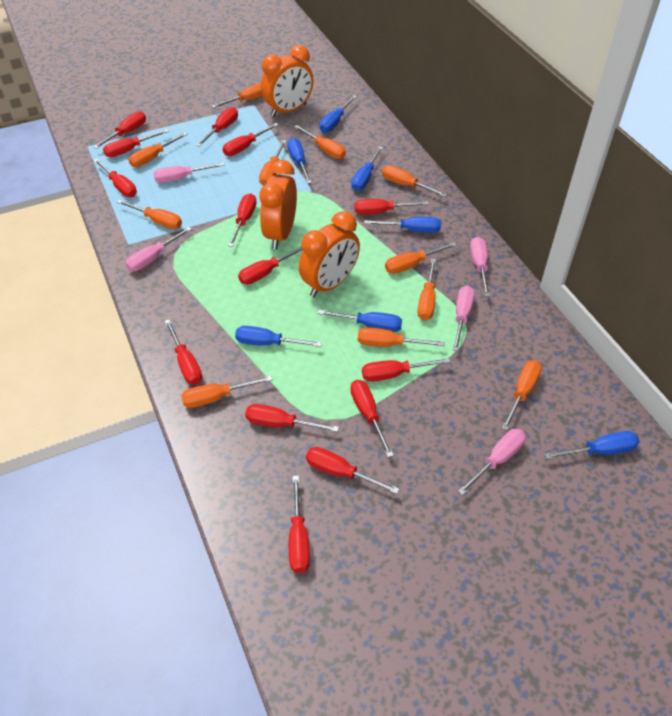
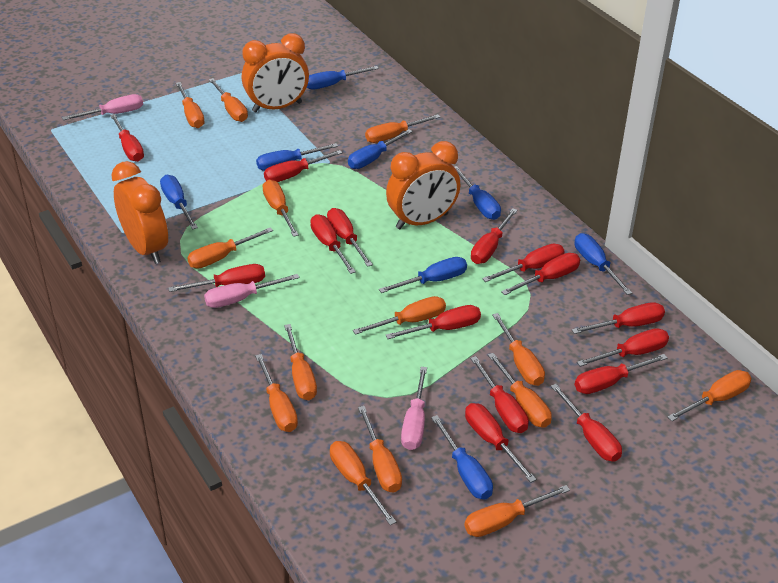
blue screwdriver: [235,326,322,347] [287,138,312,184] [317,310,402,332] [320,95,357,133] [351,146,383,191] [364,217,441,233] [544,431,639,459] = 7 -> [160,175,198,230] [256,143,338,171] [307,66,379,89] [348,129,413,169] [379,257,467,293] [431,415,493,499] [455,166,501,220] [575,233,632,295] = 8
orange screwdriver: [117,200,182,229] [129,132,188,167] [181,376,273,408] [212,83,262,108] [259,140,286,186] [295,125,346,159] [358,327,445,347] [382,165,447,197] [385,242,457,274] [418,259,436,320] [502,360,542,431] = 11 -> [176,82,205,128] [187,228,273,269] [209,78,248,122] [255,354,298,432] [263,180,299,237] [284,324,317,400] [330,441,396,525] [353,296,446,335] [358,406,402,493] [365,114,440,143] [464,485,570,537] [488,353,552,428] [492,313,545,386] [668,370,751,421] = 14
pink screwdriver: [126,227,192,271] [153,162,225,183] [453,286,475,351] [458,429,526,495] [470,237,490,297] = 5 -> [62,94,143,120] [204,274,300,308] [401,367,427,450] = 3
red screwdriver: [93,111,146,149] [93,159,137,197] [103,129,169,157] [164,320,202,385] [196,107,238,147] [223,123,279,156] [228,193,257,247] [238,246,303,284] [245,404,339,432] [289,475,310,573] [306,447,399,494] [350,380,394,457] [354,199,429,215] [362,358,450,382] = 14 -> [110,114,144,162] [168,264,265,292] [264,150,343,182] [310,214,356,274] [327,208,373,267] [385,305,481,339] [465,403,537,483] [470,356,529,433] [471,208,518,264] [482,244,565,282] [501,253,580,295] [551,384,622,462] [572,302,665,334] [575,354,668,394] [577,328,669,367] = 15

